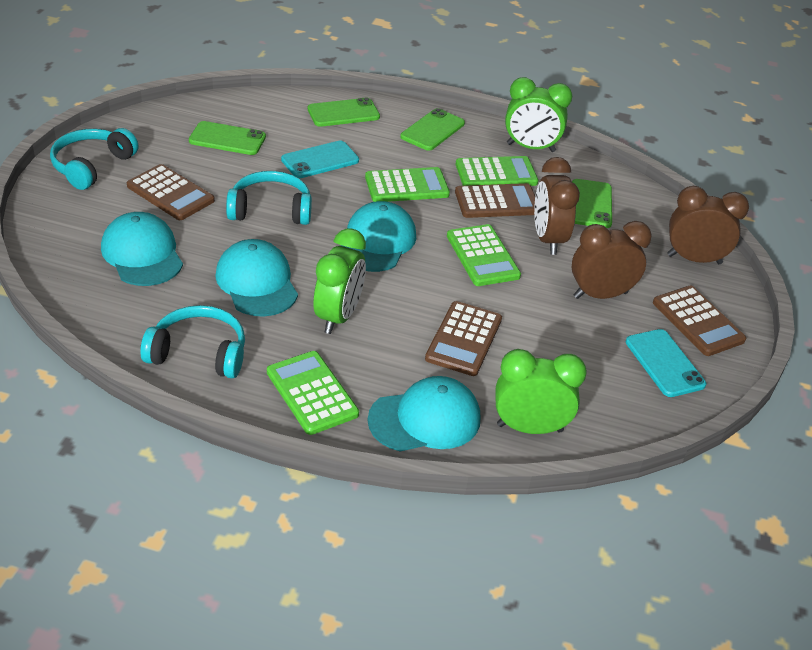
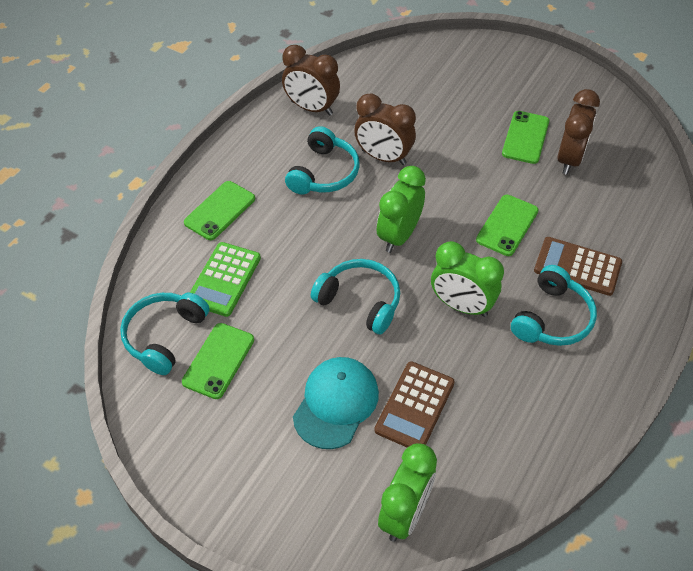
brown calculator: [127,164,215,220] [425,301,502,376] [455,183,535,218] [653,286,746,356] = 4 -> [374,361,455,448] [534,237,622,296] = 2
green calculator: [267,351,359,435] [365,167,450,202] [447,224,521,286] [456,156,538,186] = 4 -> [190,242,261,317] = 1
turquoise cap: [101,212,183,286] [215,239,298,317] [341,201,416,272] [368,376,480,452] = 4 -> [293,357,379,449] = 1
turquoise headphones: [50,128,138,190] [140,305,245,378] [226,171,312,225] = 3 -> [120,292,209,375] [285,126,360,194] [311,259,400,334] [511,265,597,346] = 4
turquoise phone: [281,141,359,178] [626,329,706,397] = 2 -> none = 0

